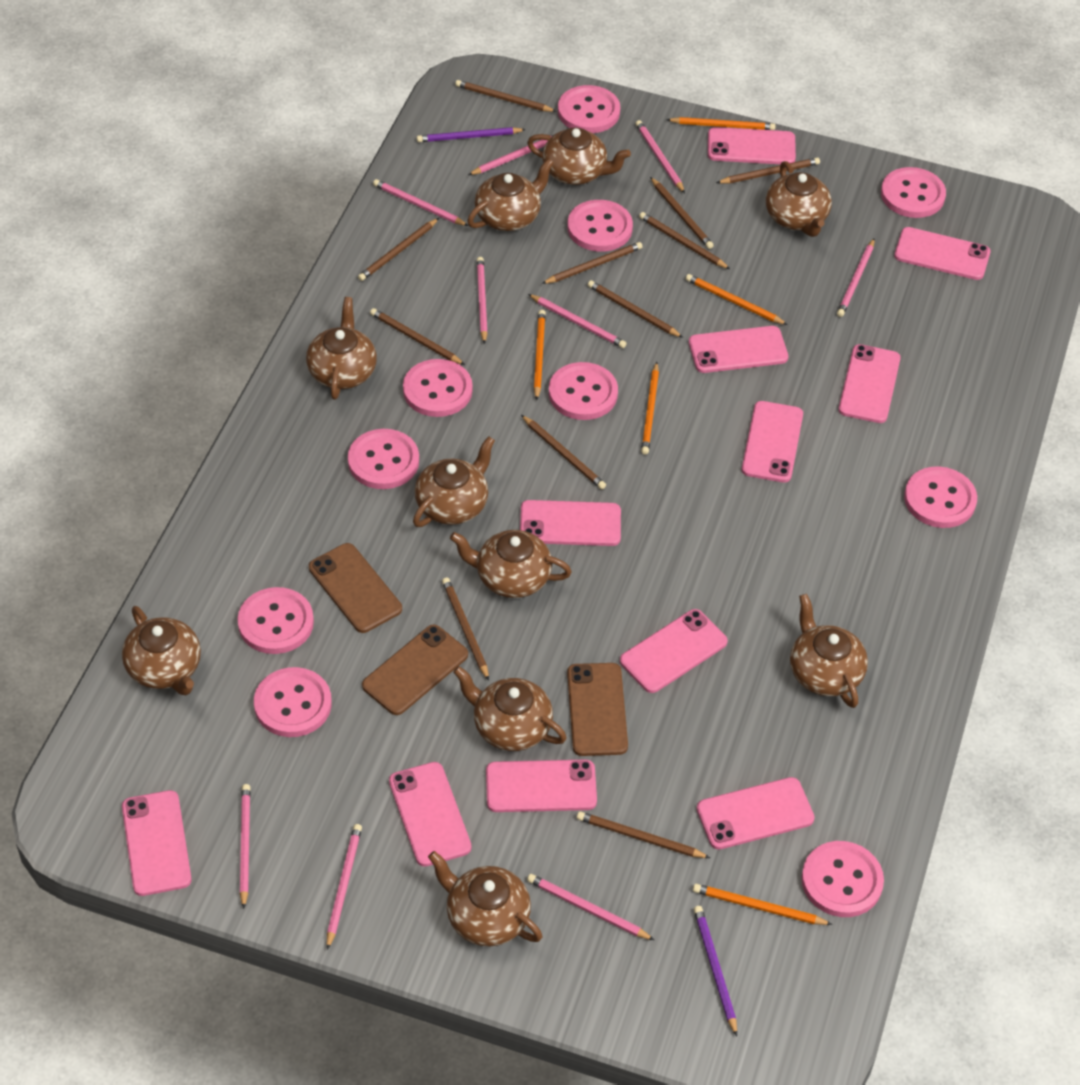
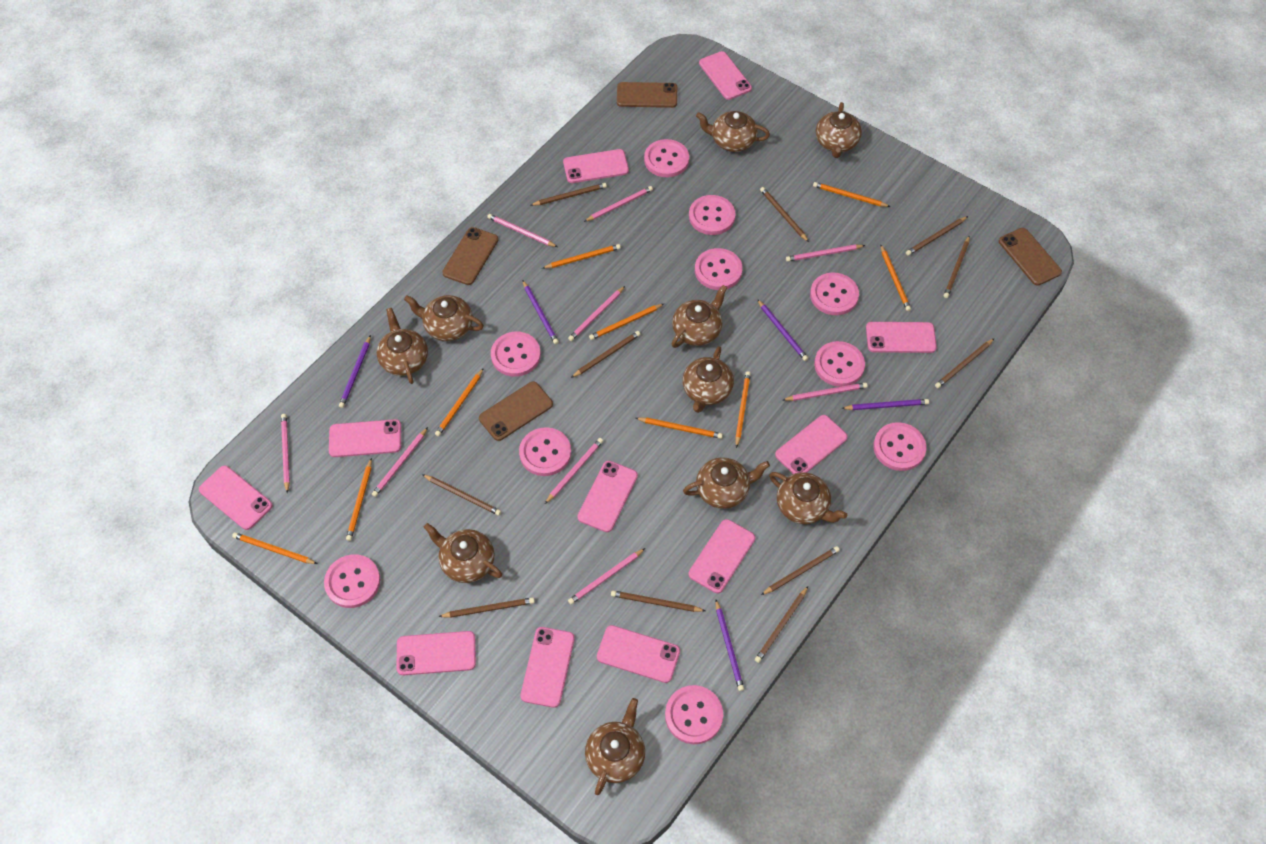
brown phone: [309,543,402,633] [362,625,468,715] [567,663,628,756] = 3 -> [442,227,498,285] [479,382,553,441] [617,82,677,108] [999,228,1062,285] = 4
orange pencil: [534,310,546,400] [641,362,659,455] [666,117,775,130] [686,274,788,325] [693,884,832,925] = 5 -> [232,532,317,564] [346,458,372,541] [435,368,484,437] [543,244,621,269] [589,304,664,340] [636,417,723,439] [735,371,751,448] [813,182,890,207] [881,245,911,311] = 9
purple pencil: [417,127,526,142] [694,906,737,1036] = 2 -> [339,335,371,408] [523,281,559,344] [715,600,744,691] [757,299,808,361] [842,399,929,410] = 5

